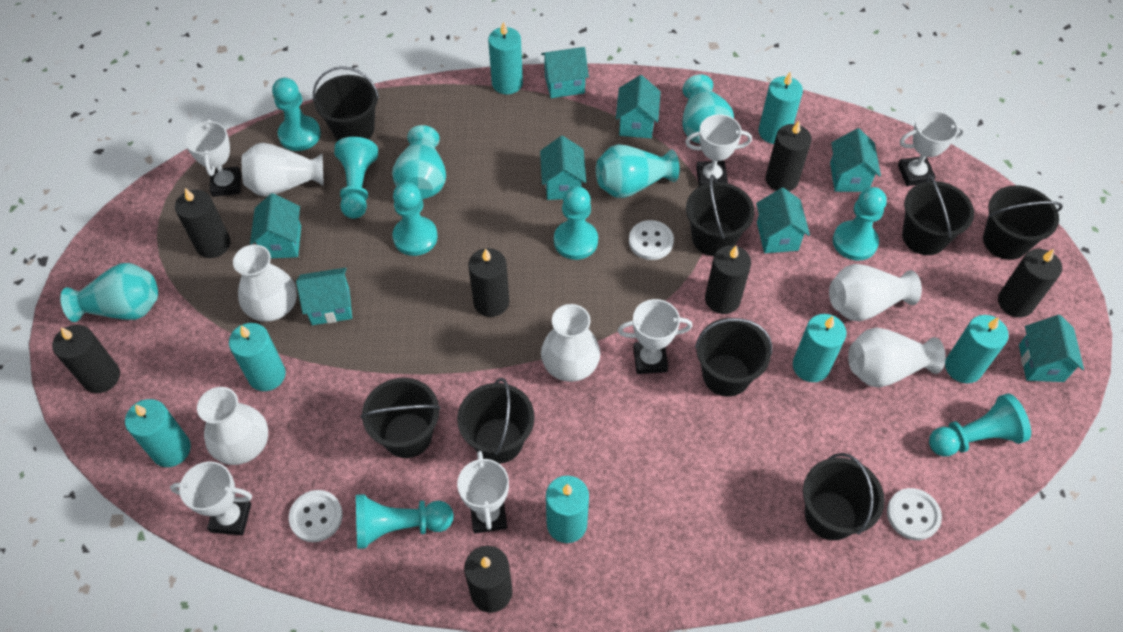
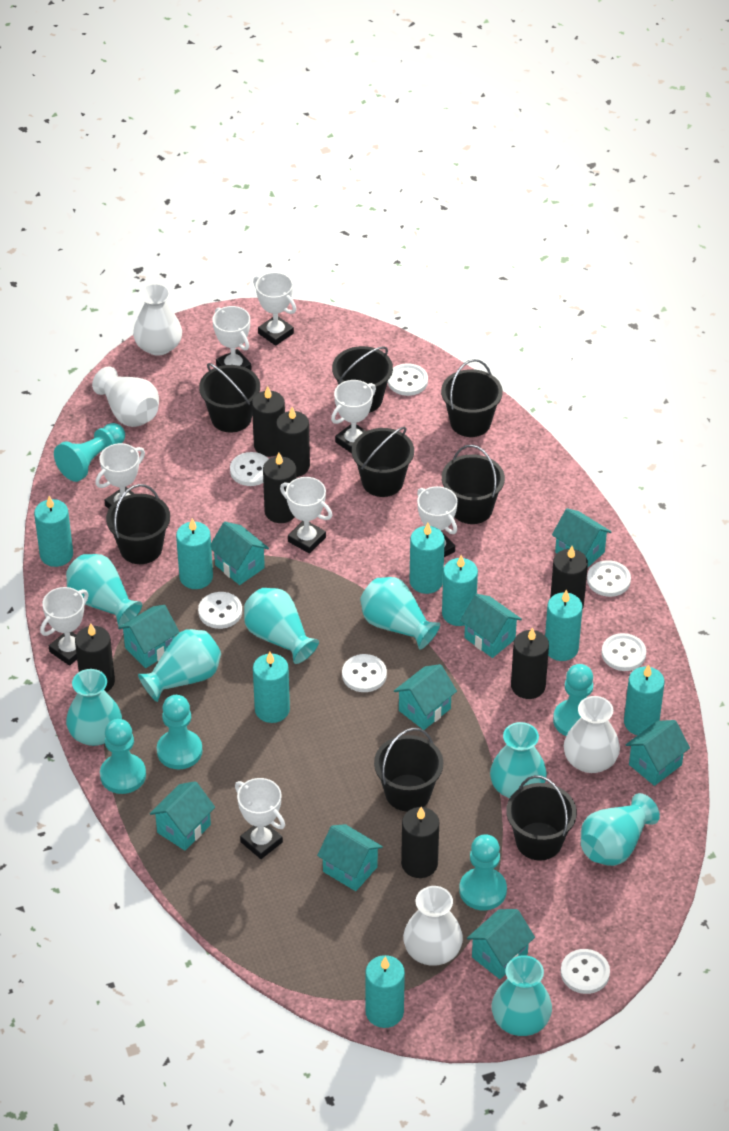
turquoise candle: [125,399,191,467] [229,323,286,391] [488,21,523,94] [546,476,589,543] [759,71,803,144] [793,314,846,382] [945,315,1009,383] = 7 -> [34,496,73,567] [176,518,213,589] [253,652,290,723] [365,955,405,1028] [410,523,445,594] [442,555,478,626] [545,589,583,661] [624,664,665,735] = 8
turquoise house: [250,193,301,258] [296,268,352,325] [540,136,586,200] [541,47,589,98] [616,75,661,138] [756,188,810,253] [830,128,881,192] [1019,315,1084,382] = 8 -> [118,605,179,668] [150,781,215,850] [211,522,269,585] [317,824,383,891] [394,664,457,730] [460,594,522,658] [467,909,535,979] [552,508,611,567] [626,720,690,786] = 9
turquoise pawn: [272,78,321,151] [334,137,378,219] [356,494,454,549] [392,182,438,256] [554,186,598,260] [833,187,887,261] [929,393,1031,457] = 7 -> [54,423,125,482] [100,719,146,794] [157,695,202,769] [459,834,507,910] [553,664,593,736] = 5
turquoise vase: [60,263,158,322] [392,125,446,199] [596,144,680,198] [682,74,734,144] = 4 -> [66,554,142,627] [66,669,122,746] [138,629,221,702] [244,588,319,664] [360,577,440,650] [490,722,547,798] [491,955,552,1036] [581,793,660,866] = 8
white button: [289,490,343,542] [629,220,674,260] [887,488,942,540] = 3 -> [198,592,242,629] [230,452,269,486] [342,654,387,692] [388,363,428,396] [561,949,610,994] [587,560,631,597] [601,633,646,671] = 7
white trophy: [170,462,252,535] [184,119,241,197] [457,451,509,534] [618,299,693,374] [685,114,752,186] [898,111,965,186] = 6 -> [40,587,89,666] [95,443,145,509] [213,306,252,370] [235,778,285,859] [253,272,296,346] [280,477,332,554] [331,380,376,454] [417,486,458,557] = 8
white vase: [197,387,268,465] [233,245,297,322] [242,143,324,197] [541,304,600,382] [829,264,922,322] [848,327,946,388] = 6 -> [92,366,159,427] [133,283,182,356] [403,886,463,966] [564,696,620,773] = 4

